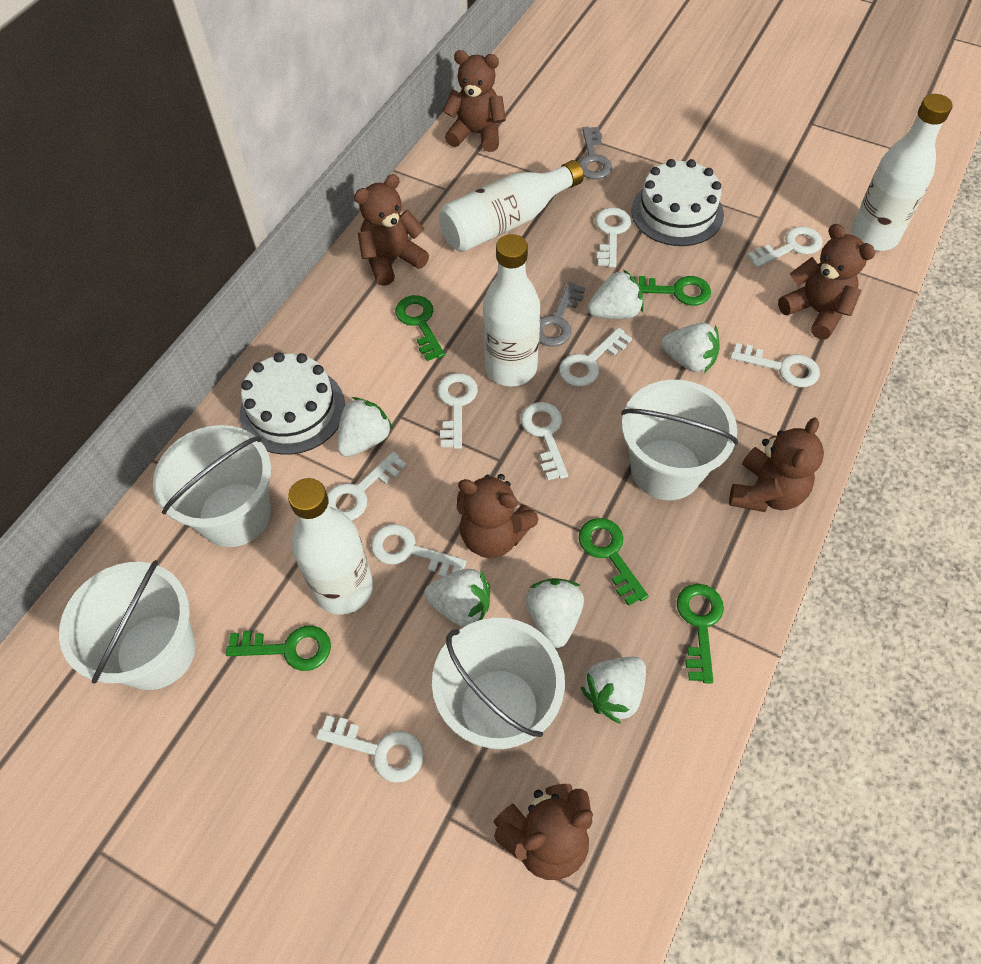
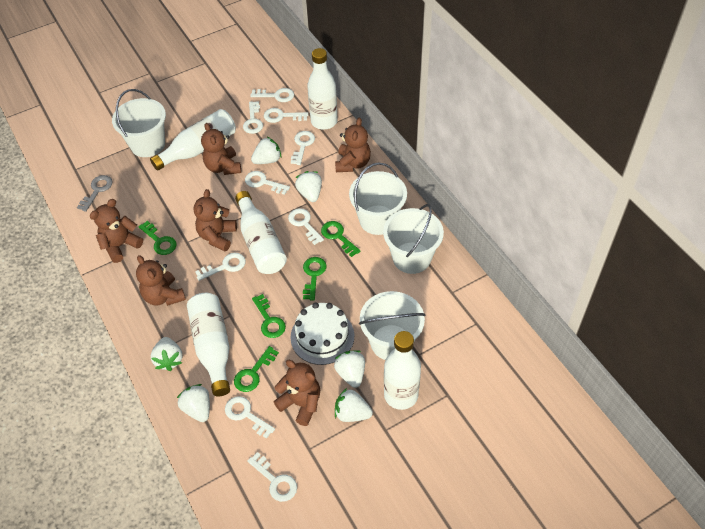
grey key: [539,282,585,347] [579,127,612,179] = 2 -> [77,175,113,212] = 1
white bottle: [288,478,373,615] [439,160,584,252] [483,234,540,386] [851,94,953,251] = 4 -> [150,109,236,171] [187,293,230,396] [235,191,287,274] [307,48,338,130] [384,331,421,410] = 5
white cake: [240,352,345,455] [631,159,724,246] = 2 -> [290,302,354,365] = 1

